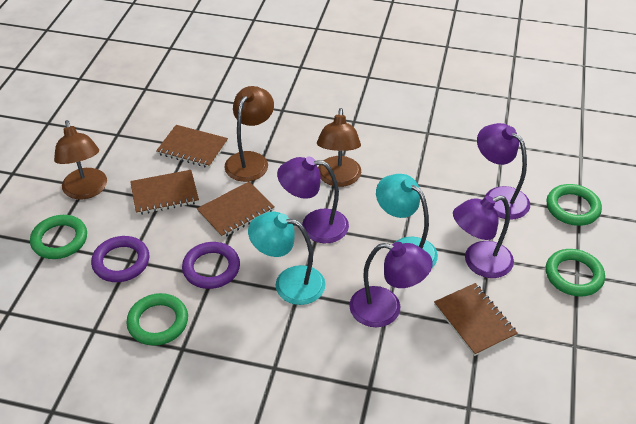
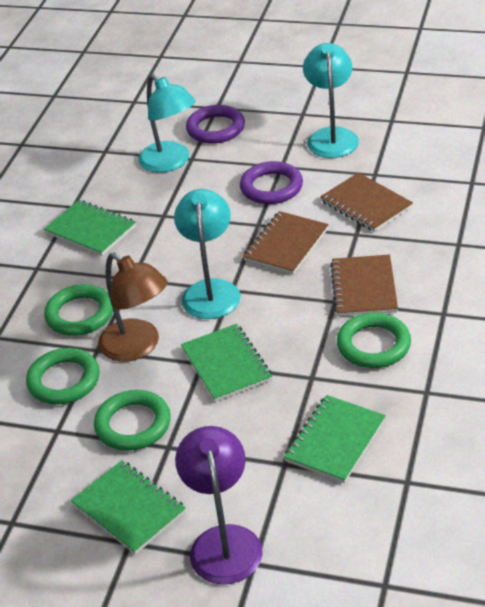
brown lamp: [54,120,107,199] [225,86,274,182] [317,108,361,187] = 3 -> [98,253,168,362] = 1
brown notebook: [130,170,199,215] [156,125,228,168] [197,182,275,238] [434,283,518,356] = 4 -> [243,211,329,275] [320,172,413,232] [330,254,398,317] = 3
green notebook: none = 0 -> [44,200,136,256] [71,460,186,555] [181,324,272,402] [284,395,386,483] = 4
purple lamp: [277,157,349,243] [349,242,433,327] [453,195,514,278] [477,123,530,219] = 4 -> [175,426,263,585] = 1
turquoise lamp: [248,212,325,305] [376,174,438,268] = 2 -> [138,74,196,173] [174,189,241,319] [303,43,359,158] = 3

